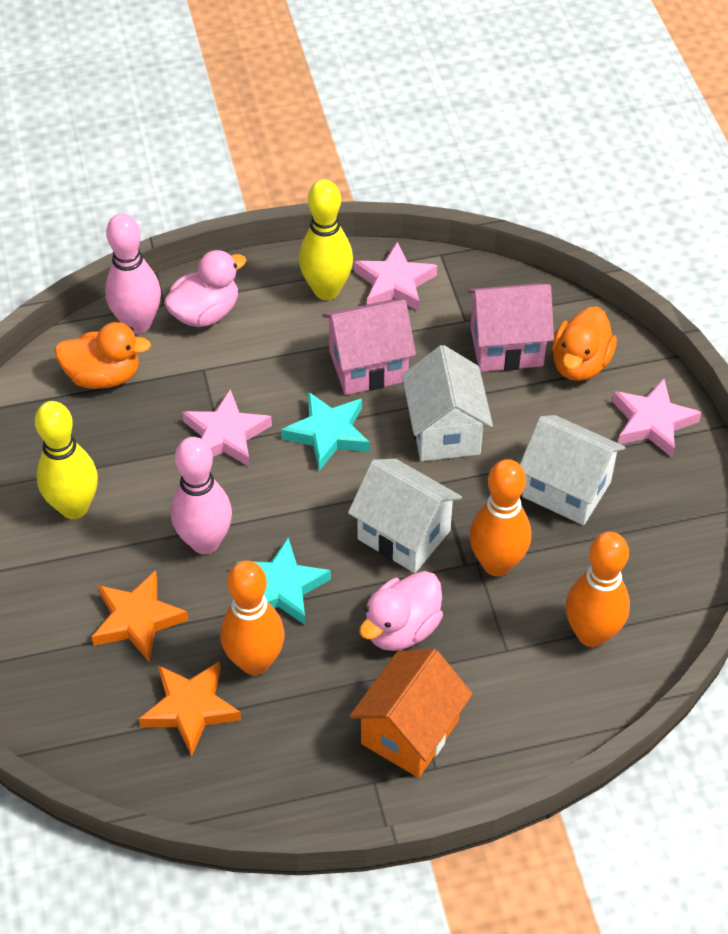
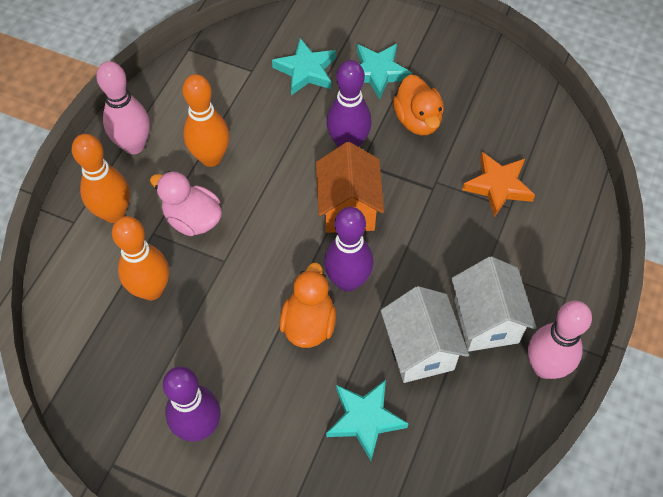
orange star: [92,570,188,662] [139,661,241,757] = 2 -> [462,152,535,217] = 1
pink duck: [164,250,246,327] [359,571,443,651] = 2 -> [150,171,222,236] = 1
pink house: [322,299,416,395] [467,283,554,372] = 2 -> none = 0
pink star: [182,389,272,467] [354,242,437,311] [612,379,702,457] = 3 -> none = 0
purple bowling pin: none = 0 -> [163,366,221,442] [324,207,373,292] [326,60,372,147] = 3
turquoise star: [236,538,331,625] [281,392,370,471] = 2 -> [272,38,336,95] [326,380,409,461] [357,44,412,100] = 3
white house: [348,459,462,573] [402,345,493,461] [520,415,625,525] = 3 -> [381,286,469,383] [451,256,536,351] = 2
yellow bowling pin: [35,401,98,519] [299,180,353,300] = 2 -> none = 0

